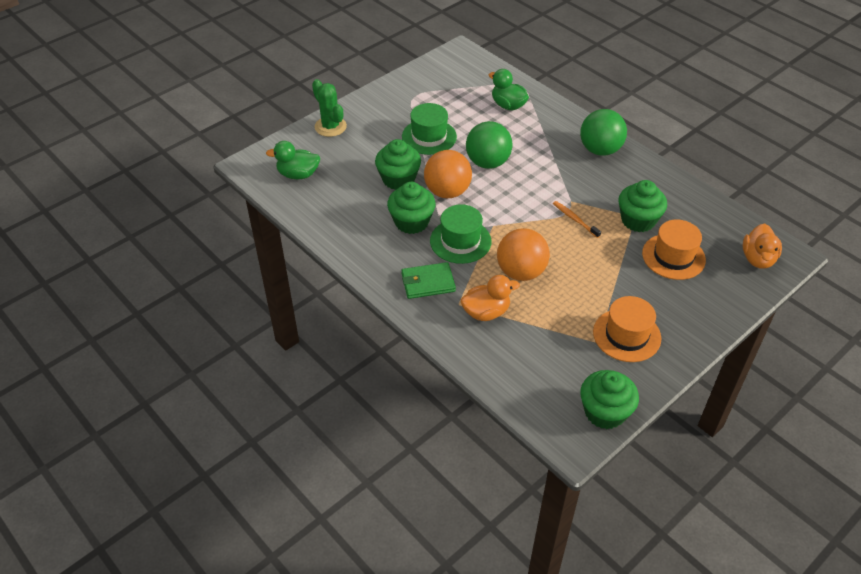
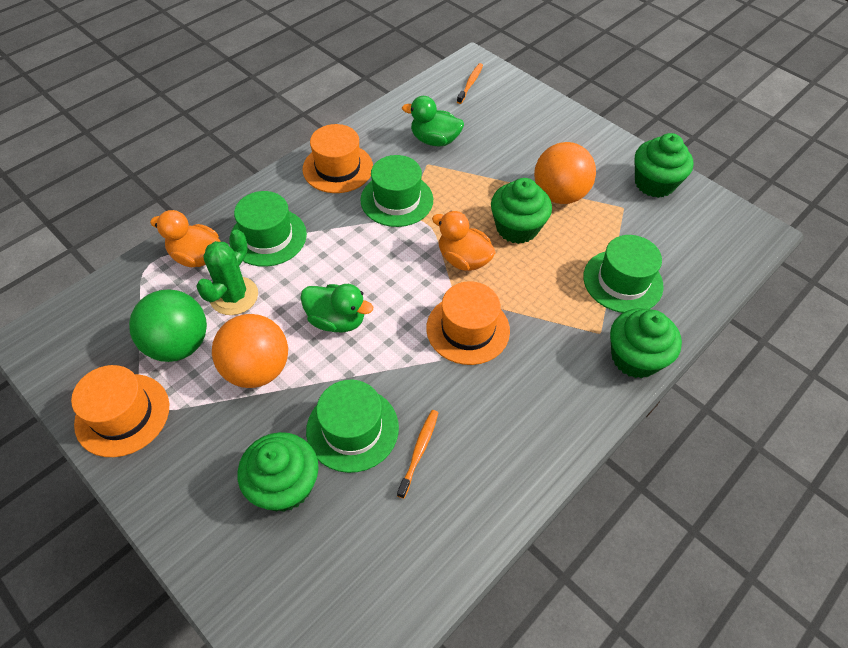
green ball: [466,121,513,169] [580,109,627,156] = 2 -> [129,289,207,362] = 1
green hat: [402,103,457,155] [430,204,491,264] = 2 -> [229,191,307,267] [306,380,399,473] [360,155,433,227] [583,235,664,313] = 4
green wallet: [401,262,456,299] = 1 -> none = 0
orange hat: [593,296,661,362] [642,220,706,280] = 2 -> [71,365,169,457] [303,124,373,193] [426,281,510,365] = 3
orange toothbrush: [553,201,601,238] = 1 -> [397,410,439,499] [457,63,483,104] = 2

